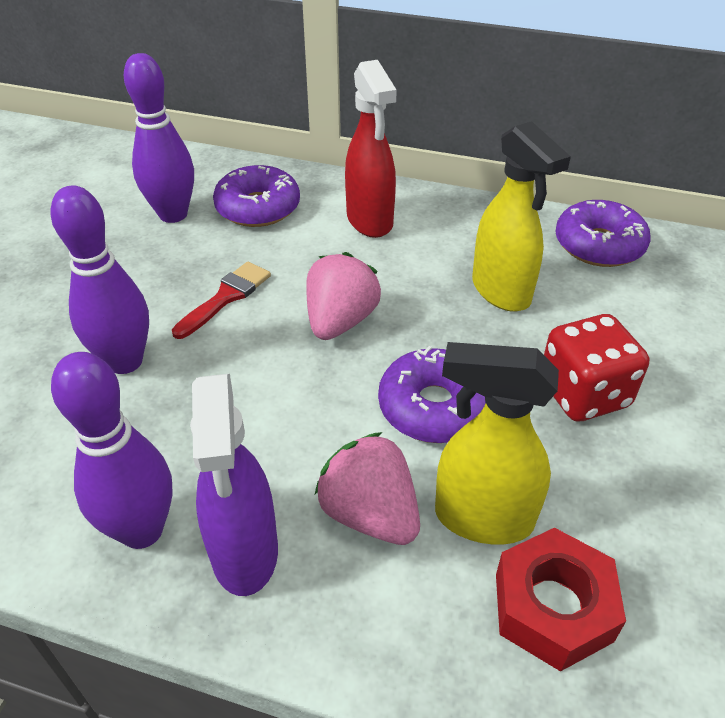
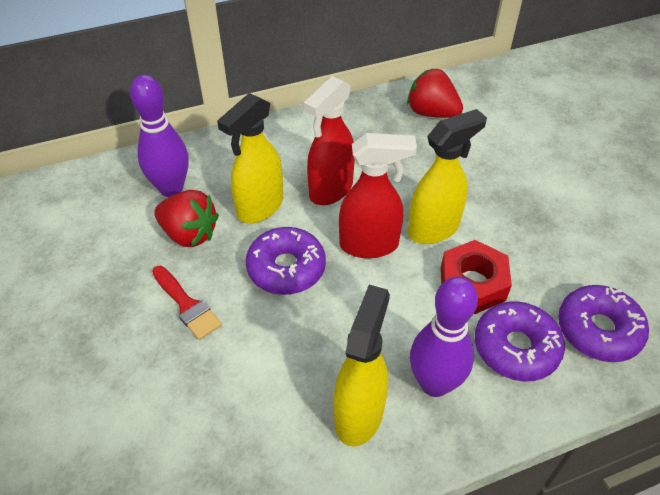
pink strawberry: [306,252,381,340] [315,432,420,545] = 2 -> none = 0
purple bowling pin: [50,185,149,374] [51,352,173,549] [124,53,194,223] = 3 -> [130,74,189,197] [410,276,478,397] = 2
purple spray bottle: [190,374,278,596] = 1 -> none = 0
red dice: [544,314,649,422] = 1 -> none = 0
red spray bottle: [345,60,397,238] = 1 -> [303,76,355,205] [339,133,417,258] = 2
red strawberry: none = 0 -> [154,190,219,247] [407,68,463,118] = 2
yellow spray bottle: [435,342,559,545] [472,121,571,312] = 2 -> [217,93,283,223] [334,285,390,447] [408,109,487,244] = 3

